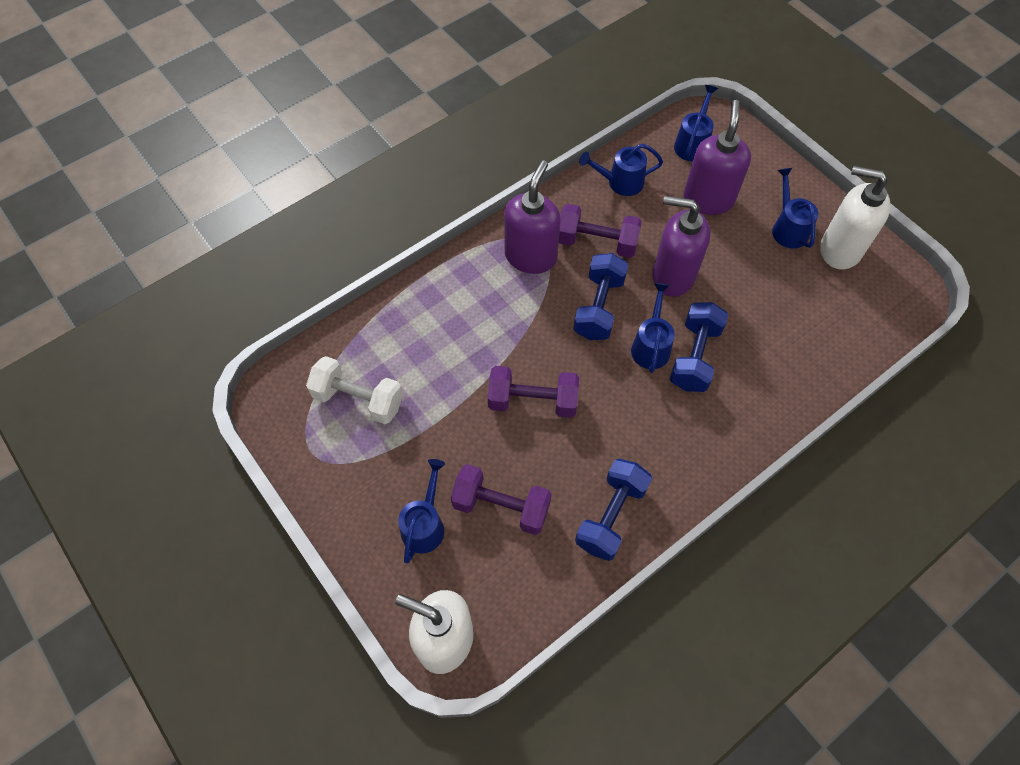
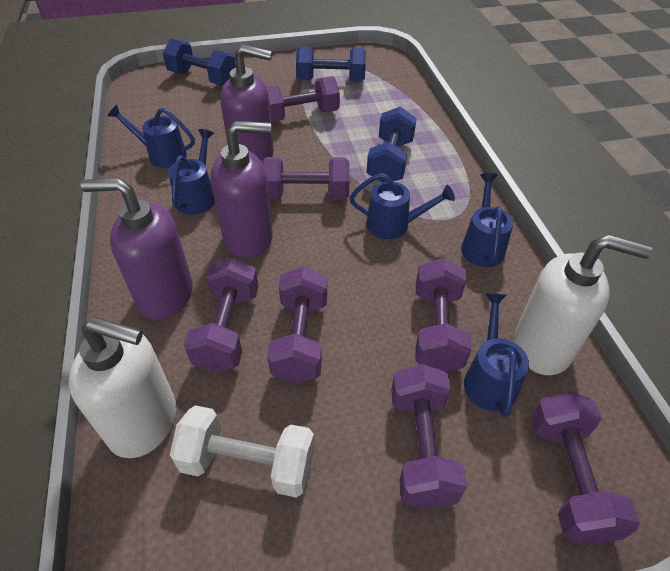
purple dumbbell: [451,464,552,535] [488,366,579,418] [559,204,642,258] = 3 -> [184,257,258,372] [261,157,350,199] [267,76,340,122] [267,266,327,384] [391,364,467,509] [415,258,471,372] [531,391,640,544] = 7

